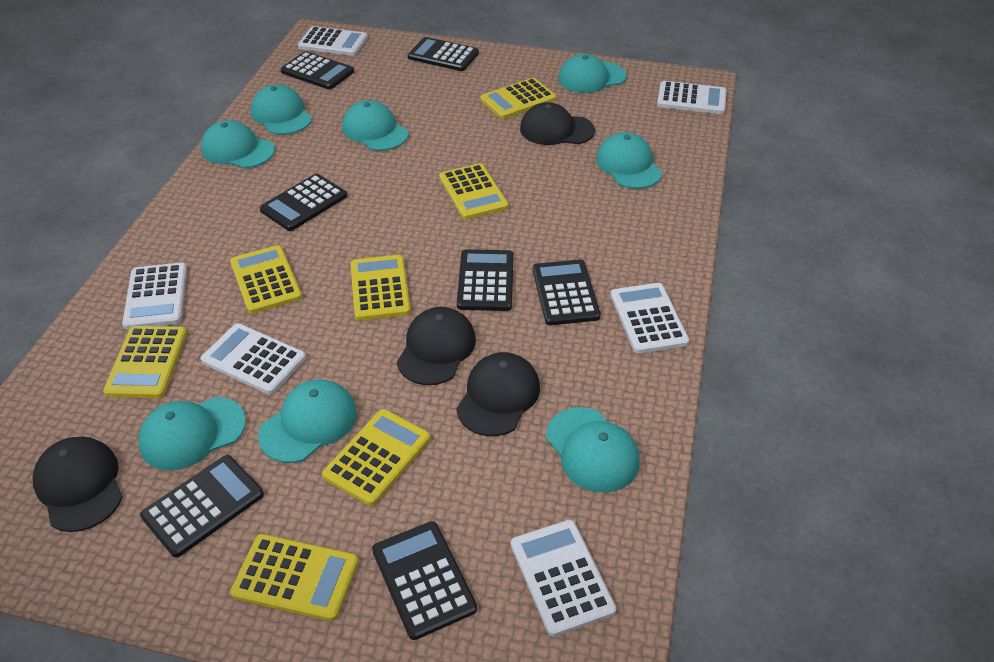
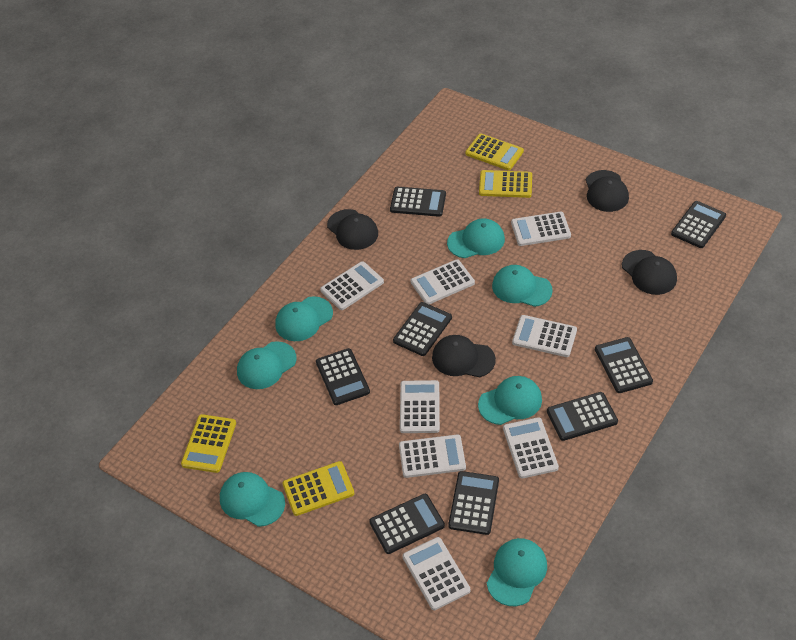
black calculator: [140,455,264,558] [260,174,347,231] [281,51,354,89] [372,521,477,640] [407,37,479,71] [457,249,514,311] [532,259,601,325] = 7 -> [316,348,370,405] [369,494,445,554] [390,187,446,217] [393,302,452,356] [448,471,499,535] [547,392,618,441] [595,337,653,393] [671,201,726,248] = 8
turquoise cap: [138,397,246,470] [201,120,275,168] [251,85,312,135] [258,379,357,463] [342,100,408,151] [546,407,639,493] [558,54,626,93] [596,132,662,189] = 8 -> [220,472,285,527] [237,341,296,389] [275,296,333,341] [447,218,505,258] [478,376,542,425] [487,538,547,606] [492,265,553,307] = 7
white calculator: [122,263,187,329] [200,323,306,395] [298,26,368,56] [511,520,616,637] [610,283,689,354] [657,81,727,114] = 6 -> [320,261,384,310] [399,435,466,478] [400,380,440,433] [403,537,470,610] [411,259,475,304] [503,417,559,478] [511,212,571,246] [512,315,577,357] = 8
yellow calculator: [103,326,187,398] [230,245,302,314] [230,534,359,621] [322,409,430,506] [350,255,411,321] [439,163,509,220] [480,78,557,119] = 7 -> [181,414,236,473] [282,461,354,516] [465,134,524,170] [479,170,532,198] = 4

